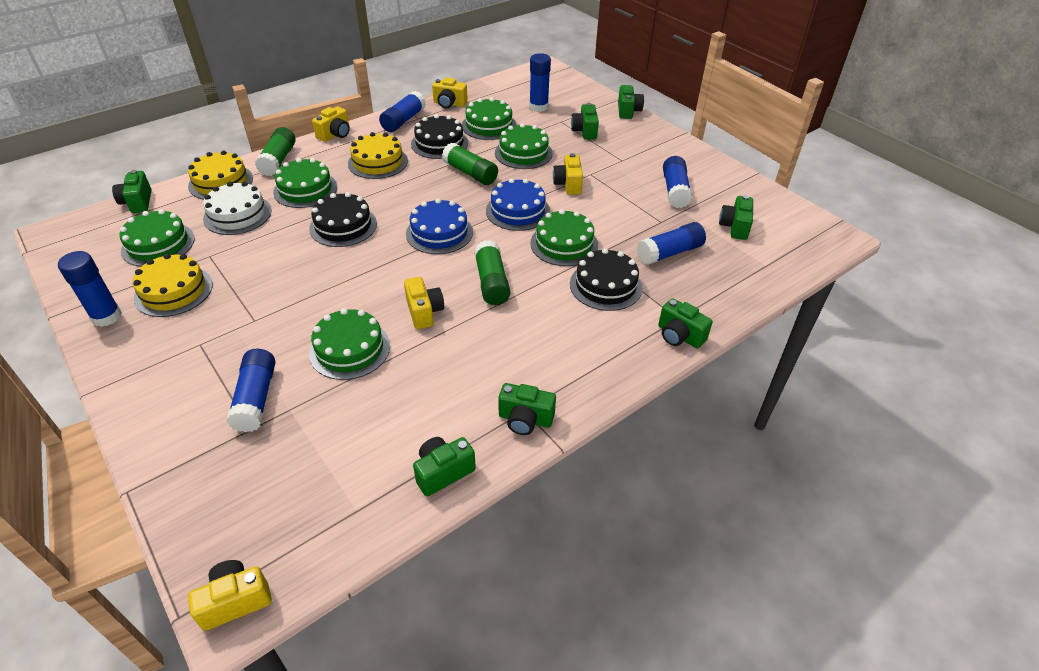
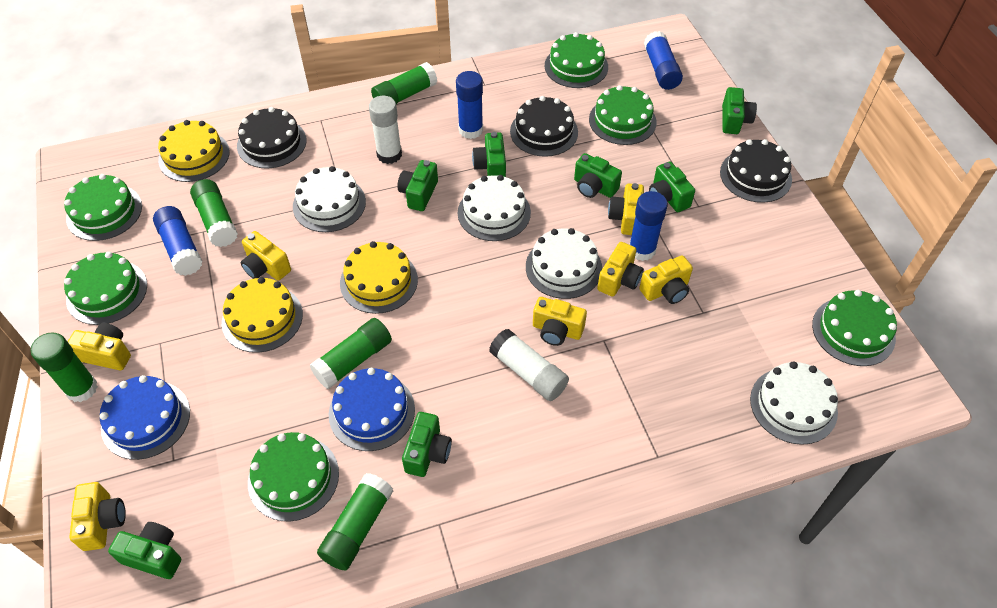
blue glue stick: [58,251,122,327] [227,349,275,432] [379,91,426,132] [529,53,551,112] [637,222,706,265] [663,156,692,208] = 6 -> [153,206,203,276] [456,71,483,139] [629,191,668,261] [644,31,683,90] = 4
green glue stick: [255,127,296,176] [442,143,498,185] [474,240,510,305] = 3 -> [31,332,98,402] [190,179,238,247] [310,318,392,389] [317,473,393,570] [371,62,437,104] = 5
white cake: [203,182,272,235] = 1 -> [293,166,366,232] [458,175,531,241] [526,228,602,299] [750,361,838,445] = 4
white glue stick: none = 0 -> [369,96,402,164] [489,329,569,401] = 2
yellow camera: [188,560,272,631] [312,106,350,142] [404,277,444,329] [432,78,468,108] [553,153,583,195] = 5 -> [67,323,131,370] [69,482,126,551] [241,231,291,281] [533,297,587,346] [597,242,644,297] [608,183,644,235] [639,255,693,304] = 7

